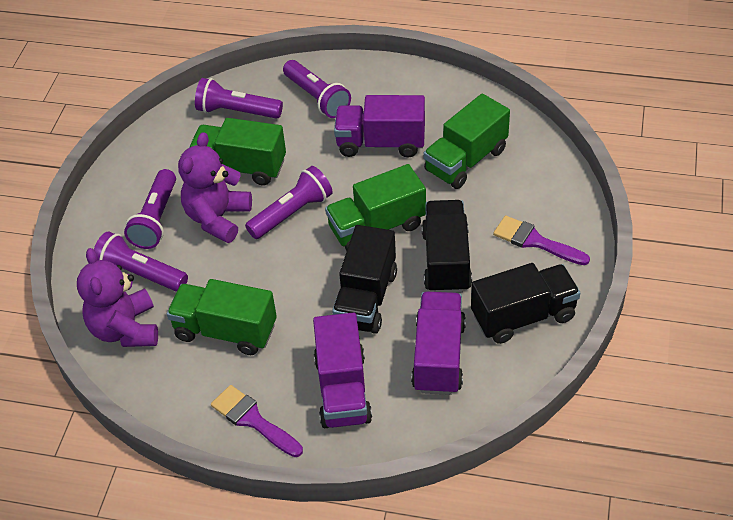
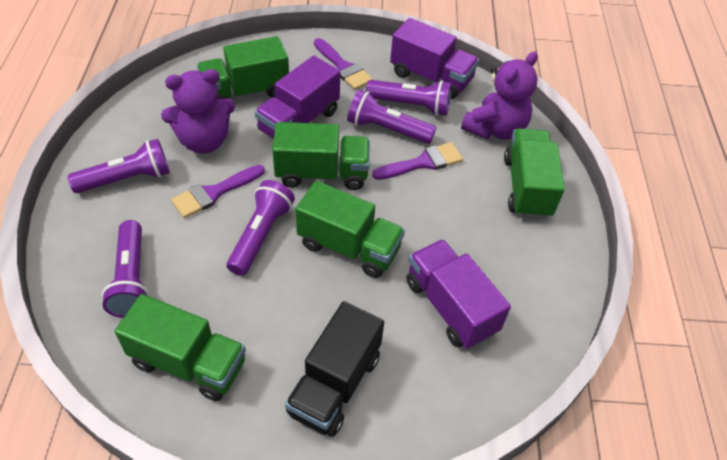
black truck: [332,225,397,334] [422,200,472,293] [471,263,580,344] = 3 -> [285,301,384,437] = 1
green truck: [167,279,277,355] [189,118,286,186] [325,164,426,251] [424,94,510,189] = 4 -> [115,294,246,401] [197,36,289,99] [272,122,370,190] [296,181,405,278] [504,128,565,219] = 5
purple brush: [211,385,303,457] [493,216,590,265] = 2 -> [171,165,265,218] [314,38,373,90] [372,142,463,180] = 3

